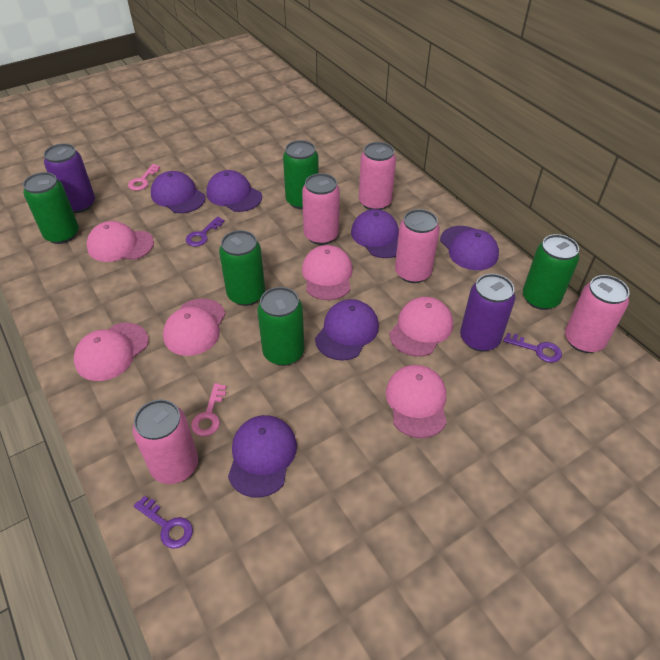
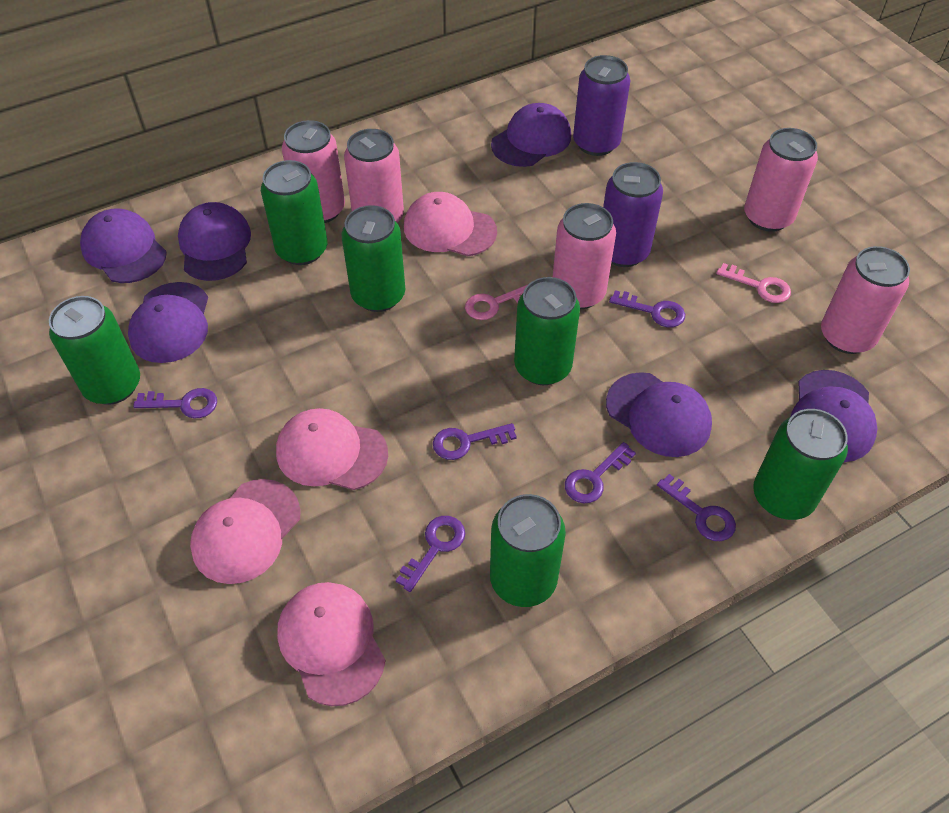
green can: [23,172,79,244] [219,230,265,306] [257,287,304,366] [283,140,319,209] [523,234,579,310] = 5 -> [49,296,140,405] [261,160,327,265] [342,205,405,312] [490,494,566,607] [514,277,580,385] [753,409,848,520] = 6
pink cap: [74,323,149,381] [86,221,154,262] [163,298,225,356] [302,245,353,300] [386,365,447,438] [389,297,453,357] = 6 -> [190,479,301,584] [276,408,388,490] [277,582,385,706] [404,192,497,256] = 4
purple key: [134,496,193,549] [186,217,225,247] [503,333,562,363] = 3 -> [133,388,217,418] [396,516,465,592] [433,423,517,460] [565,442,636,503] [609,290,685,327] [657,474,736,541] = 6

